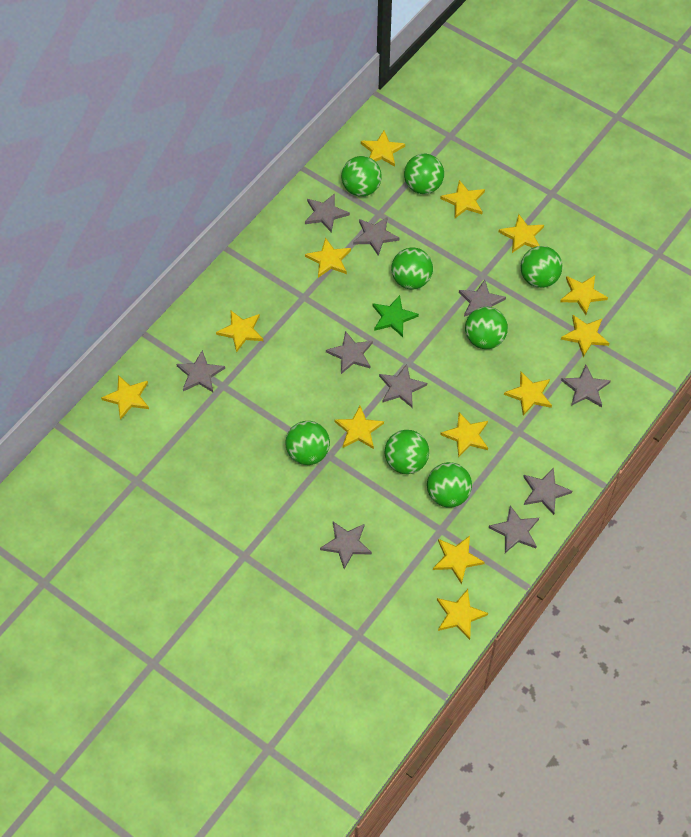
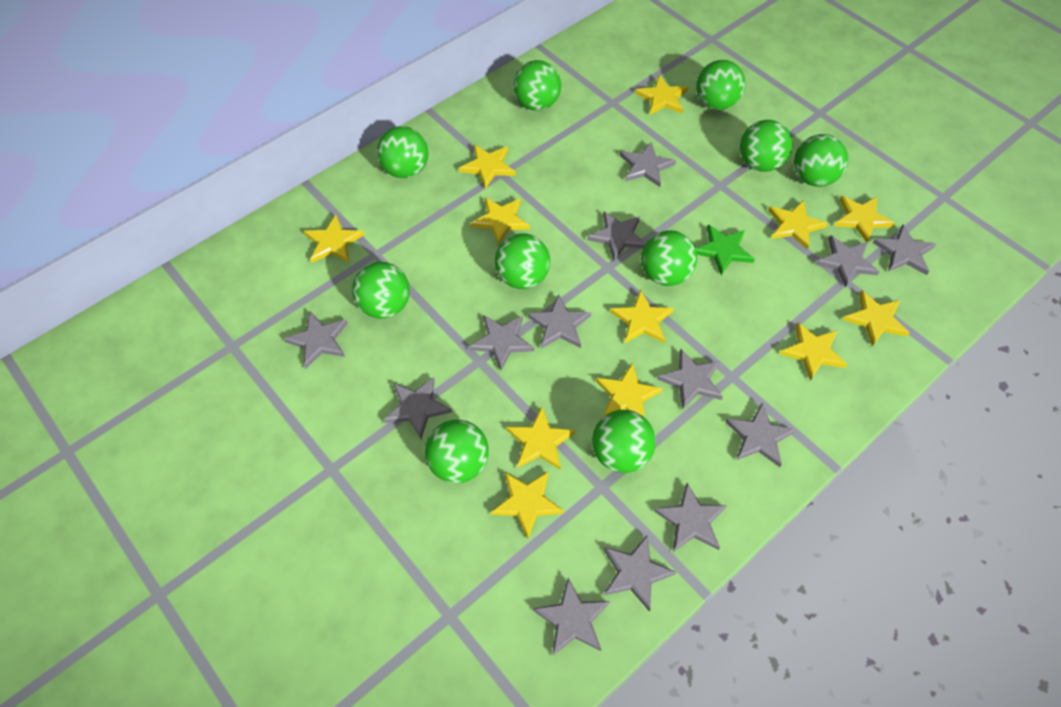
green ball: [285,421,330,465] [341,156,382,197] [385,430,429,474] [391,247,433,289] [404,154,444,194] [427,462,472,508] [465,307,508,349] [520,246,562,288] = 8 -> [352,262,410,319] [377,126,429,178] [425,419,489,483] [495,233,550,289] [513,60,561,111] [592,410,656,473] [641,230,697,286] [696,60,746,110] [740,120,793,172] [794,134,848,187] = 10
grey star: [176,350,225,392] [305,193,350,233] [320,522,372,569] [326,331,373,374] [353,217,399,256] [379,364,427,407] [459,280,506,317] [489,506,539,553] [523,467,572,515] [561,365,611,407] = 10 -> [284,311,348,369] [384,377,452,439] [469,315,534,370] [528,294,591,348] [533,578,610,656] [587,211,646,261] [604,535,676,611] [620,142,676,187] [654,483,727,552] [657,349,723,410] [725,403,796,467] [815,235,879,288] [873,225,936,275] = 13
yellow star: [101,375,149,420] [216,310,263,353] [305,237,351,278] [334,406,384,449] [361,131,405,167] [433,536,485,584] [437,589,488,640] [440,180,485,218] [440,412,488,458] [499,214,544,253] [504,372,552,416] [560,275,608,315] [561,315,609,357] = 13 -> [304,215,364,263] [459,145,516,189] [471,197,530,244] [491,471,564,539] [506,407,575,470] [596,363,663,417] [610,289,674,344] [635,75,688,115] [768,200,828,250] [780,322,848,381] [834,196,895,242] [843,290,910,346] = 12

